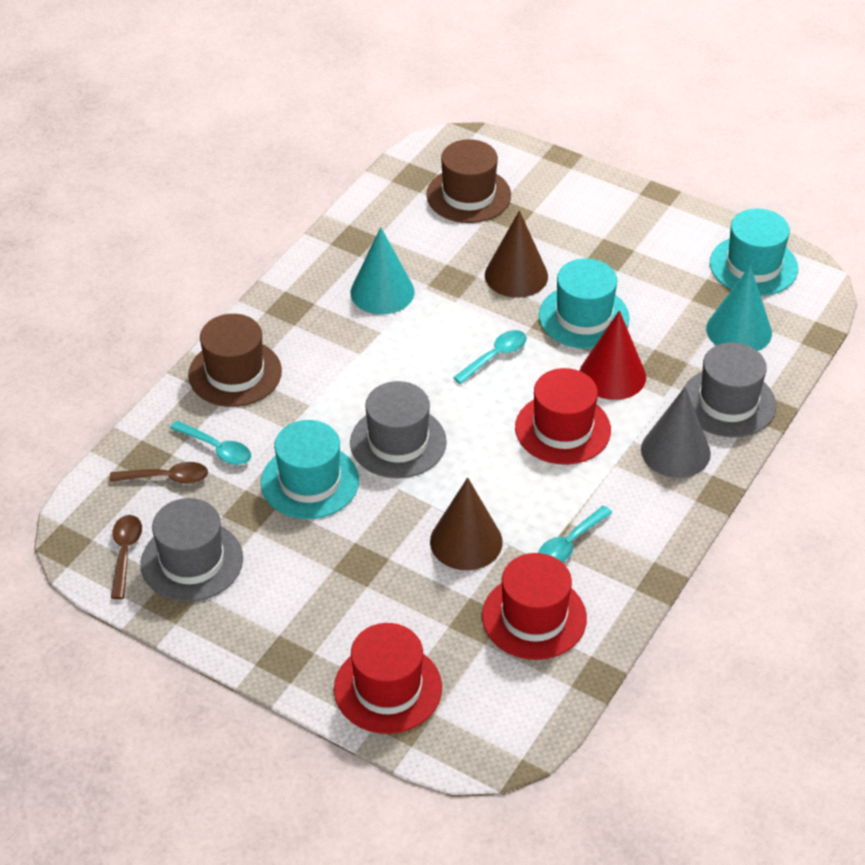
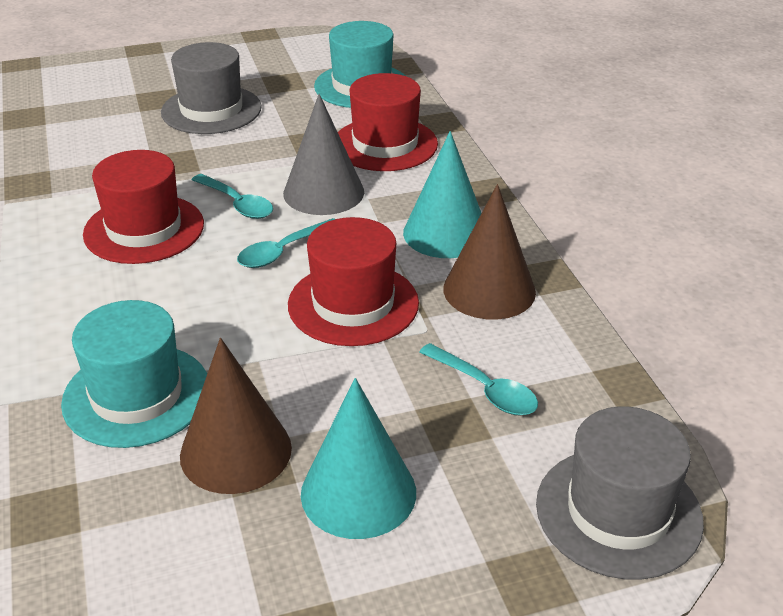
brown hat: [188,314,282,407] [426,139,511,223] = 2 -> none = 0
brown spoon: [110,462,208,484] [111,515,142,599] = 2 -> none = 0
grey hat: [141,498,243,602] [350,381,447,478] [684,342,776,437] = 3 -> [161,42,262,134] [536,407,704,580] = 2
red cone: [580,310,646,400] = 1 -> none = 0
turquoise hat: [261,420,359,519] [539,259,630,349] [710,209,798,296] = 3 -> [61,300,207,448] [314,21,406,108] = 2

